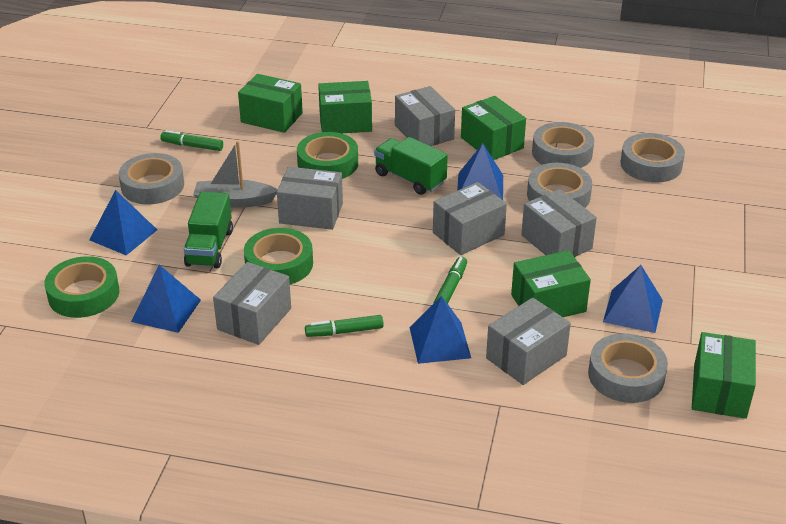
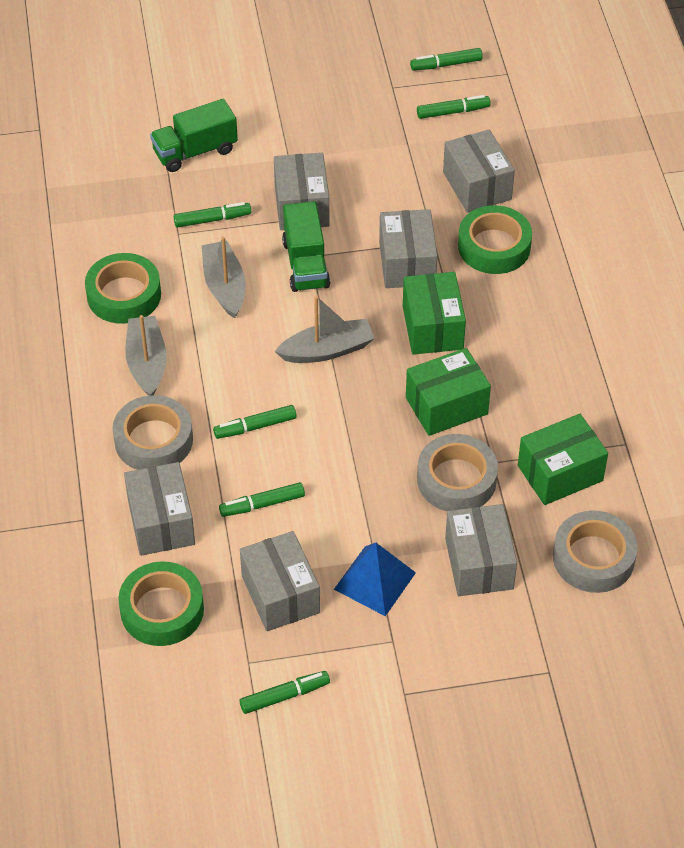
blue pyramid: [89,190,157,255] [131,265,201,333] [409,296,471,364] [457,144,503,200] [603,265,663,333] = 5 -> [334,543,416,616] = 1
green box: [238,74,303,133] [318,81,372,133] [461,96,526,160] [511,250,591,317] [692,332,756,419] = 5 -> [403,272,466,355] [406,348,491,436] [518,414,608,505] = 3
green marker: [160,130,223,151] [305,315,384,337] [434,257,467,304] = 3 -> [174,202,251,228] [213,405,297,439] [219,482,305,517] [239,671,330,714] [410,48,483,71] [417,95,491,119] = 6
grey boat: [193,141,278,208] = 1 -> [125,315,166,396] [202,237,245,319] [275,296,375,363] = 3
grey tape: [119,153,184,204] [527,163,592,208] [532,122,594,168] [588,334,668,403] [620,133,685,183] = 5 -> [113,395,193,470] [417,434,498,511] [553,511,638,593] = 3

